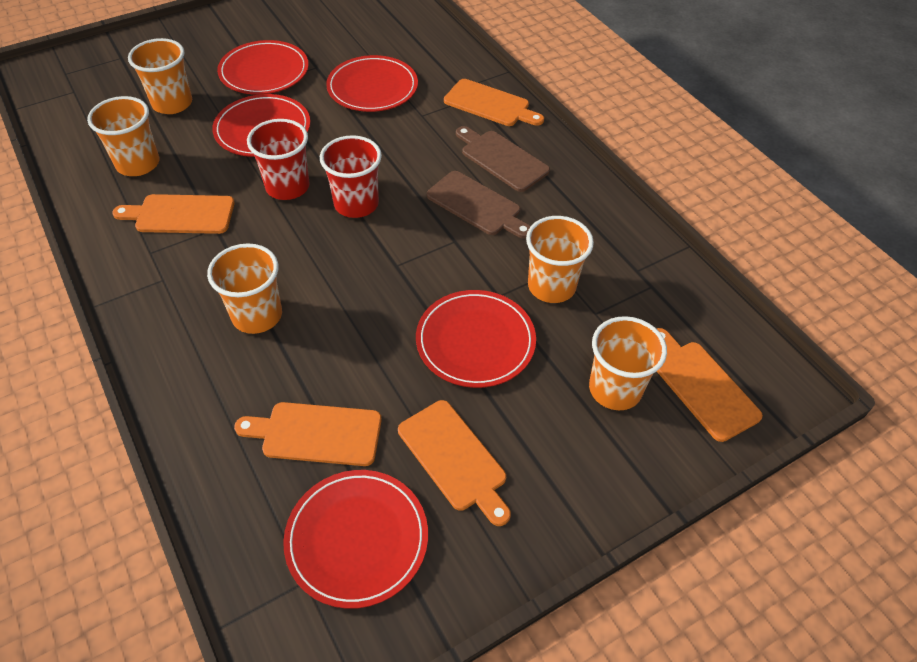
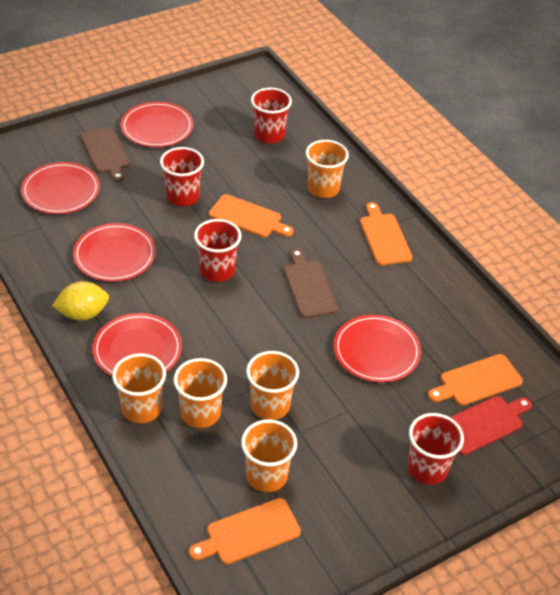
orange cutting board: [112,194,235,234] [234,402,382,466] [398,400,511,526] [444,79,544,126] [657,328,763,442] = 5 -> [189,498,301,564] [209,194,294,237] [360,202,412,265] [428,354,523,406] = 4
red cup: [247,119,310,200] [320,135,382,218] = 2 -> [160,147,204,206] [194,219,241,282] [251,88,292,143] [407,413,464,485] = 4
red cutting board: none = 0 -> [450,396,532,455] = 1
yellow lemon: none = 0 -> [52,281,109,321] = 1

